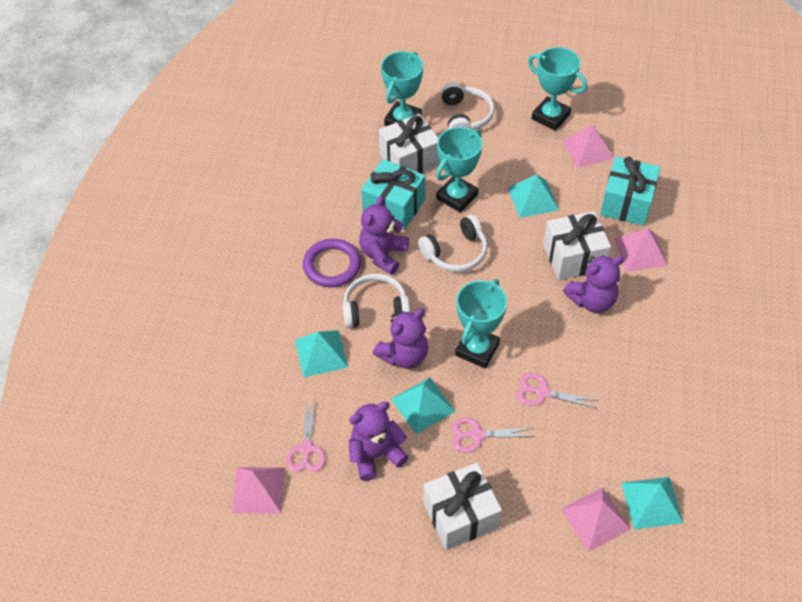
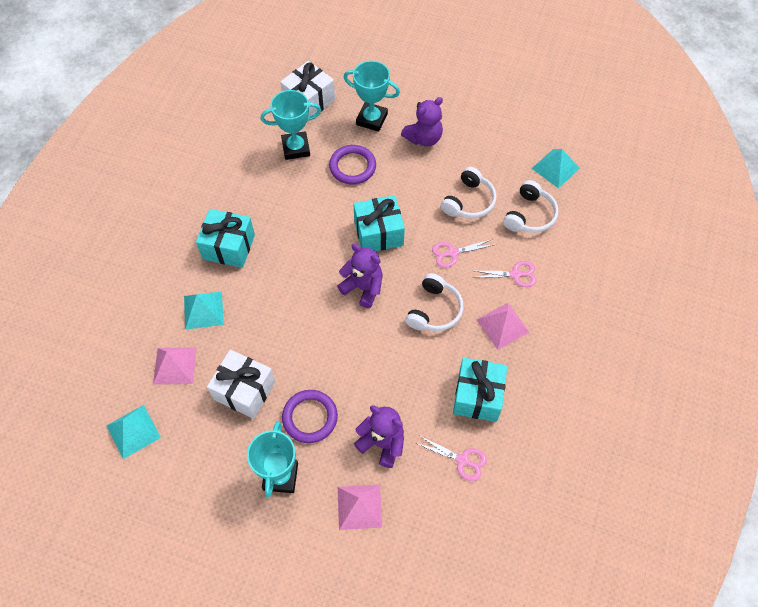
pink pyramid: [232,467,285,513] [561,487,631,552] [562,125,614,168] [614,228,668,272] = 4 -> [153,348,197,385] [338,484,382,530] [476,303,530,350] = 3
purple ring: [303,239,361,287] = 1 -> [282,390,338,443] [329,145,376,185] = 2
purple teddy bear: [349,402,409,481] [359,196,409,275] [373,308,428,369] [563,255,624,313] = 4 -> [337,244,383,308] [354,405,404,468] [401,97,443,147] = 3
turquoise gift: [361,159,425,230] [600,157,660,226] = 2 -> [196,209,255,268] [354,195,405,251] [453,358,507,422] = 3
turquoise pyramid: [295,330,348,378] [391,377,456,434] [508,174,559,218] [621,477,683,529] = 4 -> [106,405,161,459] [184,291,224,330] [531,149,580,188] = 3
turquoise trophy: [381,51,423,126] [436,127,482,213] [455,279,507,368] [528,47,587,131] = 4 -> [247,421,298,498] [261,90,321,160] [344,61,400,132] = 3
white gift: [379,114,440,174] [423,463,502,550] [543,211,611,280] = 3 -> [207,350,275,419] [280,61,335,121] = 2

